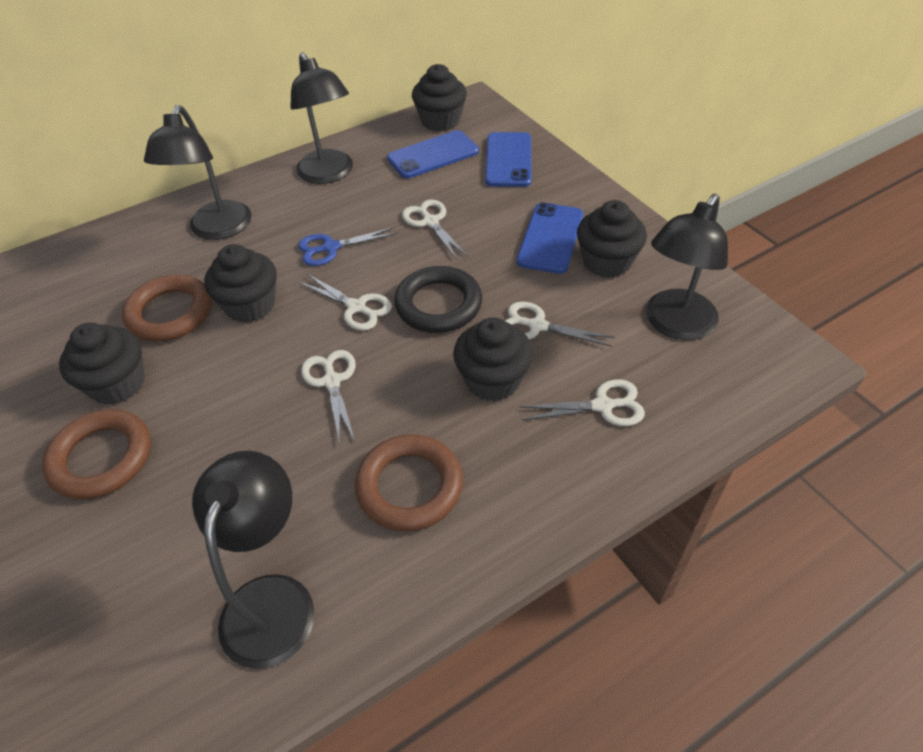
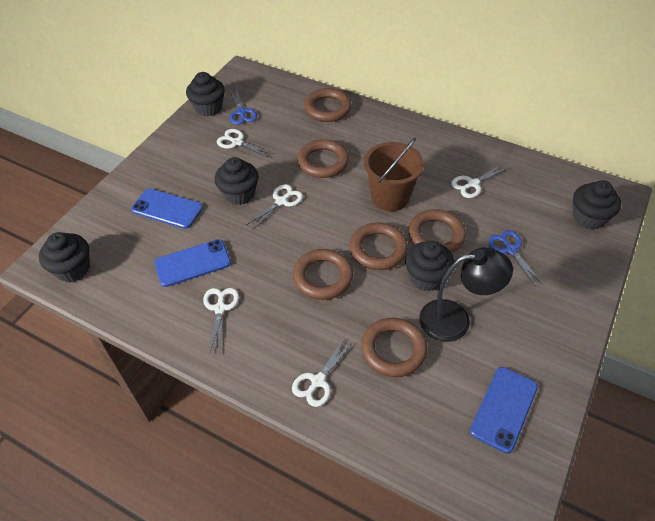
black lamp: [144,105,252,240] [192,451,315,669] [290,53,353,184] [646,194,728,340] = 4 -> [419,247,513,342] = 1
black ring: [394,266,482,333] = 1 -> none = 0
blue scissors: [298,227,398,266] = 1 -> [229,89,257,125] [488,230,543,287] = 2
brown bucket: none = 0 -> [364,138,424,211] = 1
brown ring: [42,409,151,499] [122,274,212,342] [355,434,463,531] = 3 -> [293,249,353,300] [297,139,349,178] [304,88,351,122] [350,222,408,270] [361,318,428,377] [408,209,466,253] = 6

